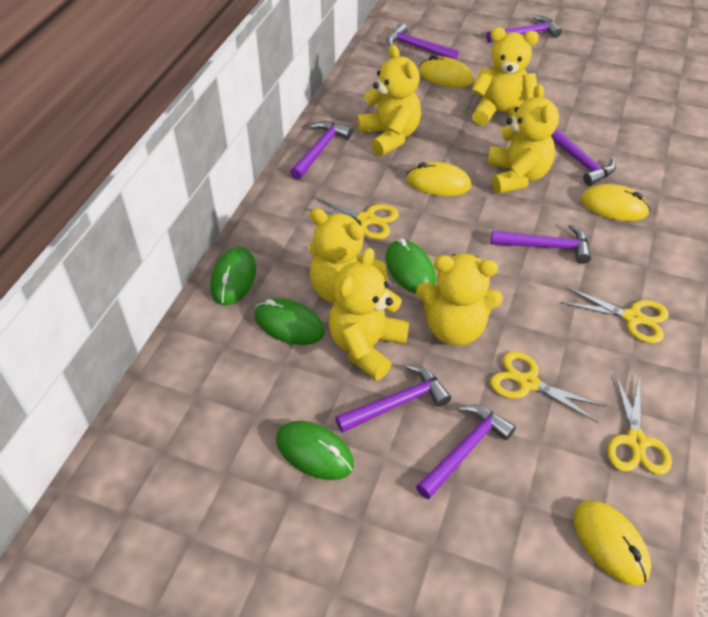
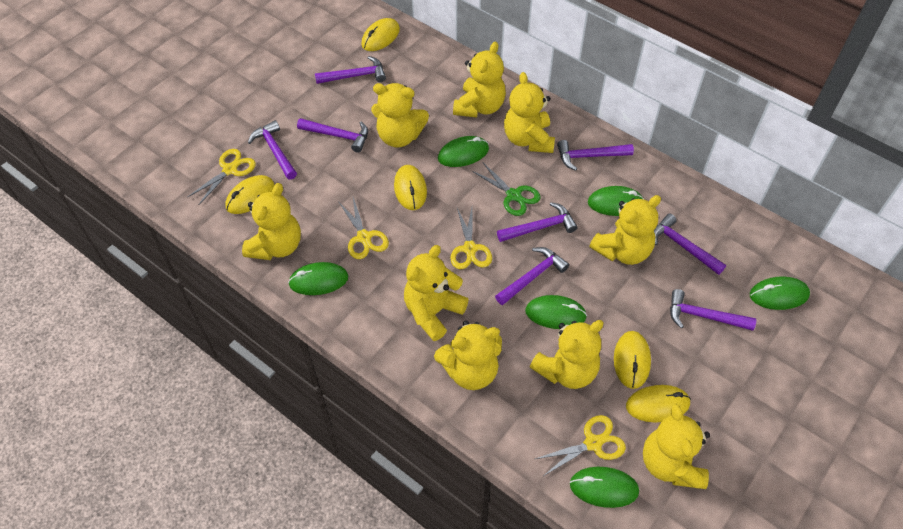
green mouse: [210,247,256,305] [254,298,325,345] [276,421,354,480] [385,238,436,294] = 4 -> [288,262,348,295] [438,136,489,167] [525,295,587,329] [570,467,639,508] [588,186,644,216] [750,277,810,310] = 6
green scissors: none = 0 -> [472,163,541,216] = 1
purple hammer: [290,121,353,179] [335,364,451,433] [387,23,459,60] [416,405,516,499] [486,15,562,43] [491,224,591,264] [551,128,616,186] = 7 -> [248,120,297,180] [297,118,368,153] [315,56,386,84] [495,247,569,305] [497,202,578,242] [557,140,634,171] [654,214,726,275] [670,289,756,331] = 8
yellow mouse: [406,162,471,196] [419,55,474,88] [573,500,651,586] [580,184,650,221] = 4 -> [226,175,274,214] [361,18,400,51] [394,165,427,210] [614,331,651,389] [626,385,691,422] = 5
yellow teddy bear: [309,208,388,303] [329,248,409,381] [357,45,421,156] [416,254,503,346] [471,27,539,126] [487,84,559,194] = 6 -> [242,183,301,260] [371,83,429,147] [404,245,469,341] [434,321,502,390] [453,42,506,118] [504,72,555,153] [530,320,604,389] [590,195,661,265] [643,404,710,489] = 9

